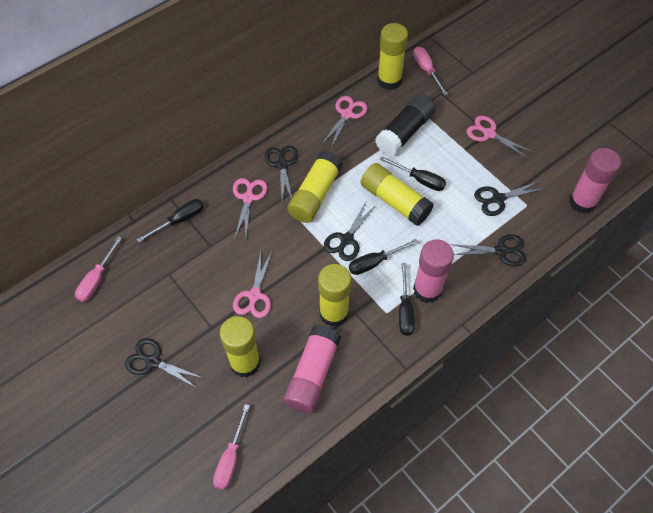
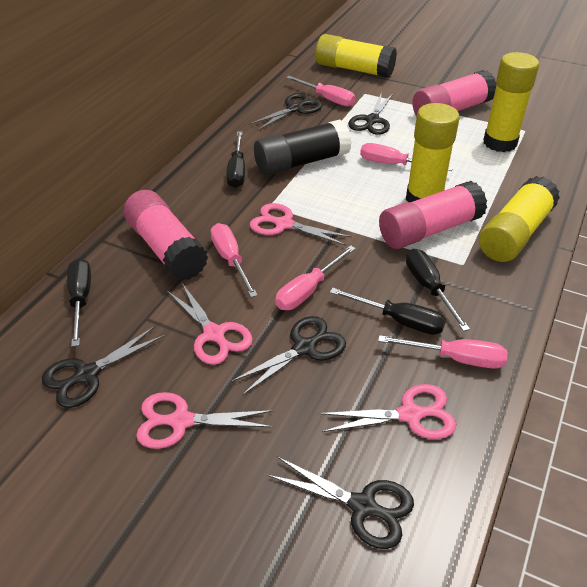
pink screwdriver: [75,237,122,302] [213,404,250,490] [413,47,448,95] = 3 -> [210,223,258,298] [275,245,356,310] [286,76,355,106] [360,143,453,171] [378,335,508,369] = 5
yellow glue stick: [220,316,261,377] [287,151,343,223] [318,264,351,327] [361,163,434,226] [377,23,408,90] = 5 -> [316,34,397,78] [406,103,460,202] [479,176,560,262] [483,52,539,152] = 4

